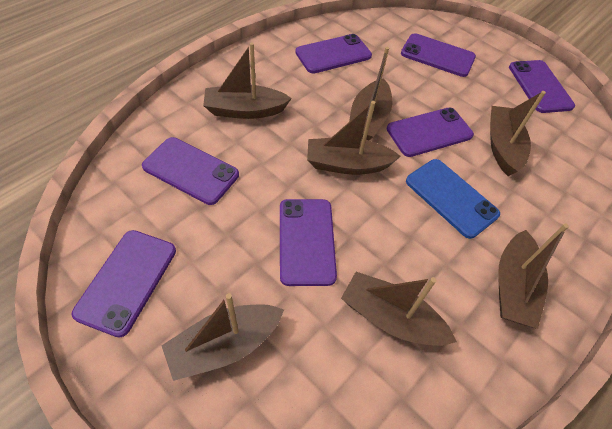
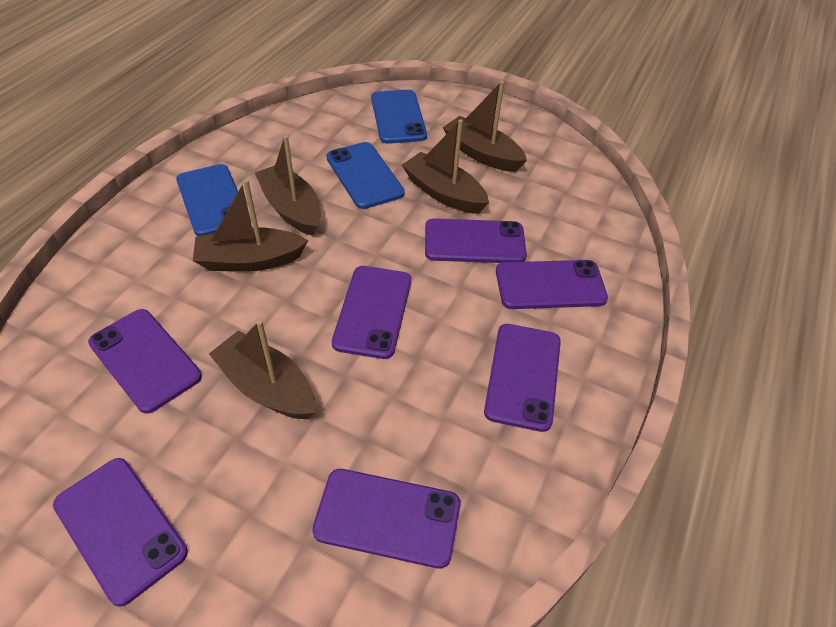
blue phone: [406,159,500,239] = 1 -> [176,164,238,236] [326,142,404,209] [371,90,427,144] = 3
brown boat: [161,293,284,381] [203,42,292,119] [307,101,401,175] [341,272,457,346] [349,47,392,140] [490,91,546,176] [498,223,569,329] = 7 -> [193,179,308,272] [209,320,315,419] [255,135,321,236] [402,119,489,214] [443,81,527,172] = 5

